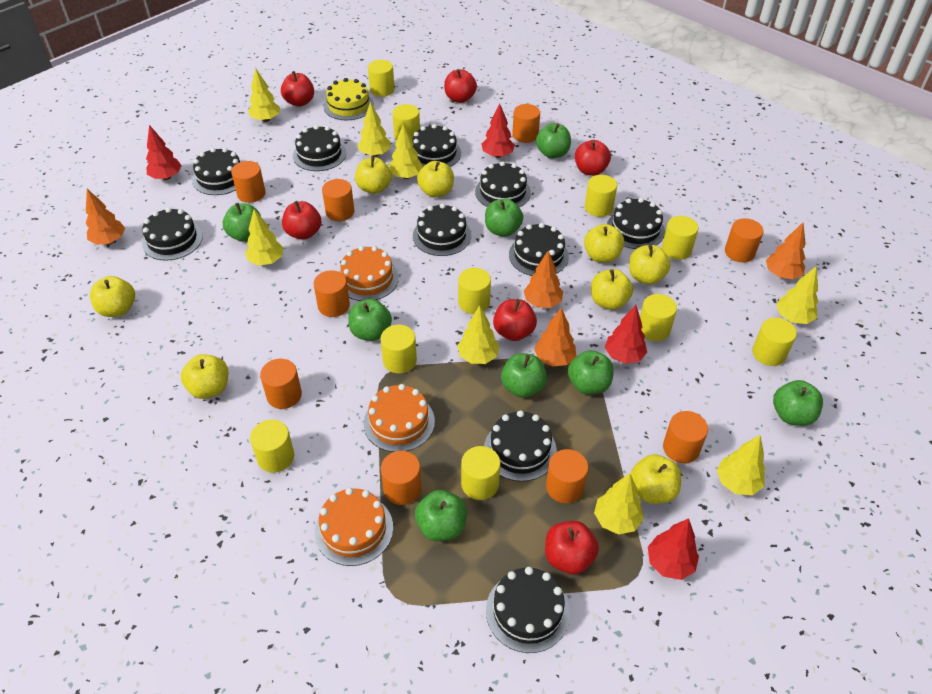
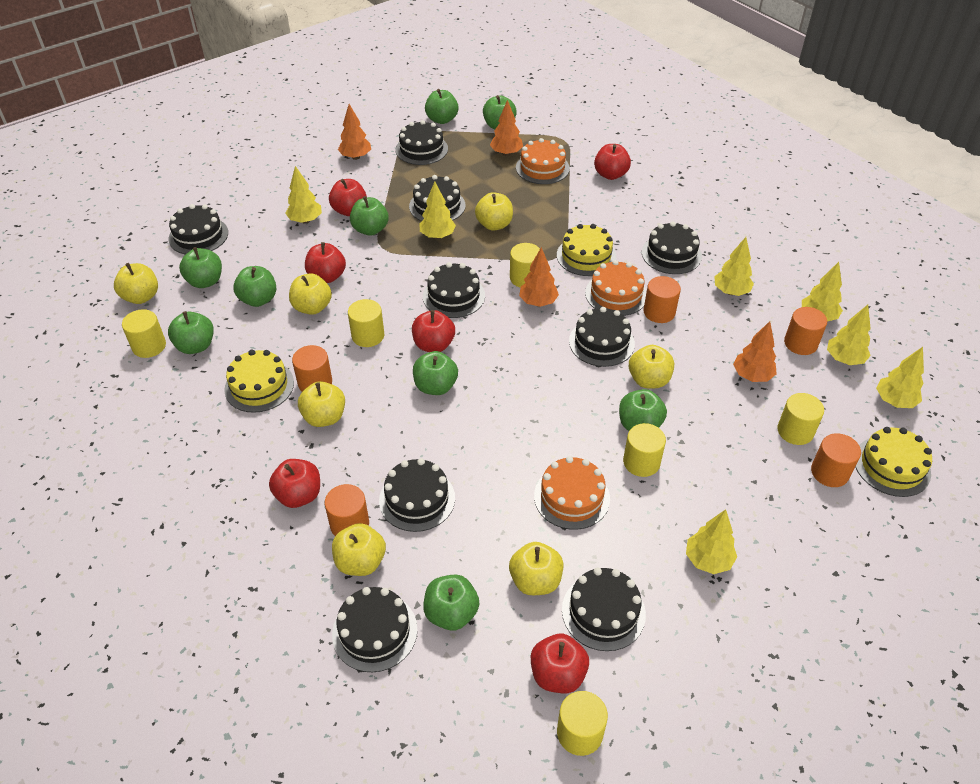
black cake: [142,208,203,261] [192,148,240,195] [293,125,346,171] [412,124,461,167] [413,203,471,256] [475,161,531,207] [484,410,557,481] [486,567,570,653] [509,223,569,276] [607,198,665,249] = 10 -> [169,204,228,254] [332,587,418,672] [379,458,455,532] [395,120,448,165] [409,175,466,221] [423,262,485,318] [562,567,646,651] [569,307,635,367] [642,221,702,274] = 9
green apple: [223,203,261,242] [348,299,392,341] [415,490,467,541] [485,199,523,237] [501,353,547,398] [536,123,571,159] [568,350,614,394] [773,380,823,426] = 8 -> [168,311,214,354] [179,247,222,288] [233,266,276,307] [350,196,389,236] [413,351,458,395] [423,574,479,631] [425,89,459,124] [483,95,517,129] [619,389,667,431] = 9
orange cylinder: [231,161,266,203] [260,359,302,409] [314,270,350,317] [322,179,354,221] [381,451,422,505] [512,104,540,143] [546,449,588,503] [663,411,708,463] [725,218,764,263] = 9 -> [292,345,332,392] [325,484,369,536] [643,276,681,323] [784,307,827,355] [811,433,861,487] = 5
red tree: [146,125,182,180] [482,104,515,158] [605,305,647,364] [648,518,699,580] = 4 -> none = 0
yellow apple: [90,276,135,317] [181,354,228,399] [355,156,392,194] [417,161,454,198] [584,224,624,263] [591,269,633,310] [629,245,671,285] [631,454,681,504] = 8 -> [114,263,158,304] [289,274,332,315] [298,381,345,427] [332,523,386,576] [475,192,513,231] [509,542,563,595] [629,345,674,388] = 7
yellow cake: [324,78,374,120] = 1 -> [224,350,294,413] [557,224,617,276] [855,427,932,497] = 3
yellow cylinder: [250,420,294,473] [368,60,394,97] [381,325,417,373] [393,104,420,140] [458,268,491,314] [461,446,501,500] [585,175,617,217] [640,294,677,341] [662,216,698,260] [752,318,797,366] = 10 -> [122,309,166,358] [348,299,384,347] [510,243,540,288] [557,691,608,756] [623,423,666,477] [778,393,824,445] = 6
yellow tree: [245,209,283,265] [248,68,280,122] [357,102,391,157] [389,124,423,179] [458,305,499,364] [594,473,644,535] [717,435,765,495] [776,266,818,324] = 8 -> [286,166,322,224] [419,181,456,239] [686,509,737,574] [714,237,754,296] [802,262,843,321] [827,305,871,365] [876,347,924,408] = 7

